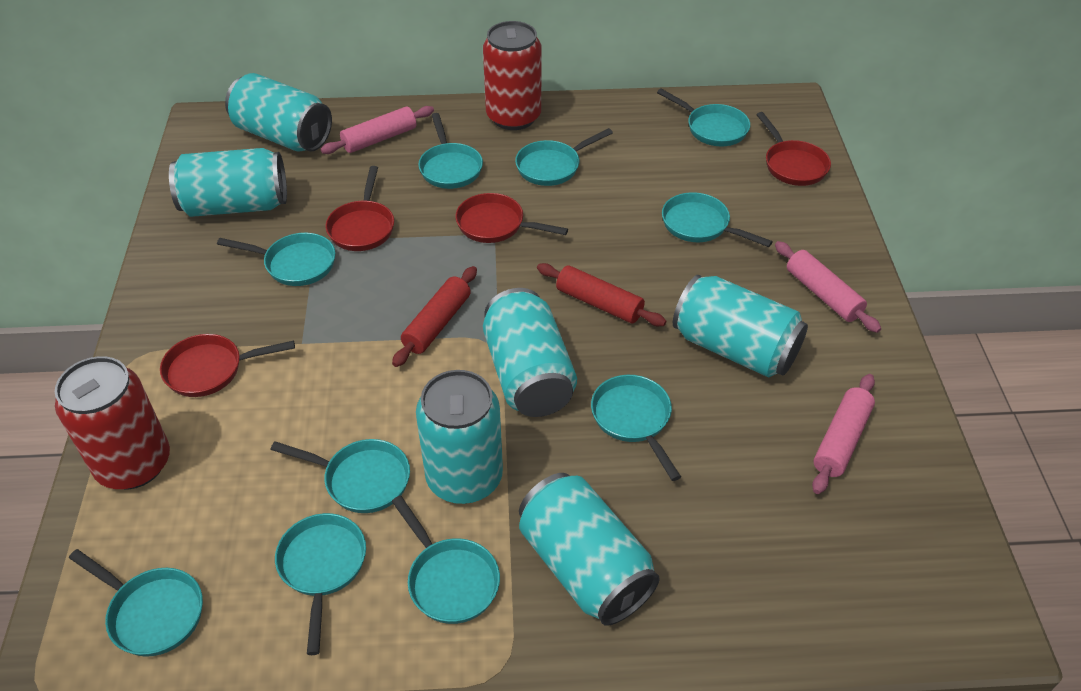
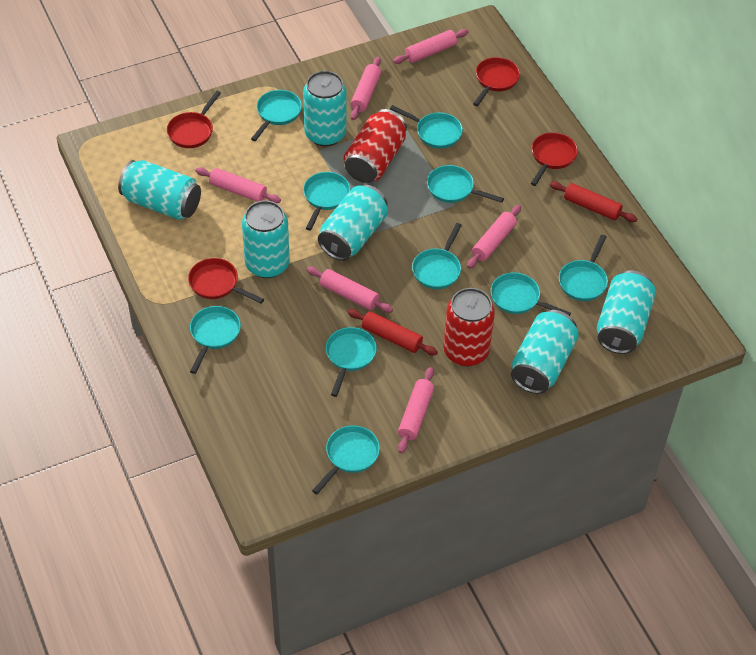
pink rolling pin: [321,106,434,154] [775,241,881,333] [812,374,875,494] = 3 -> [195,167,281,203] [306,267,393,313] [350,57,381,120] [393,29,468,64] [398,367,434,453] [467,205,521,269] = 6

